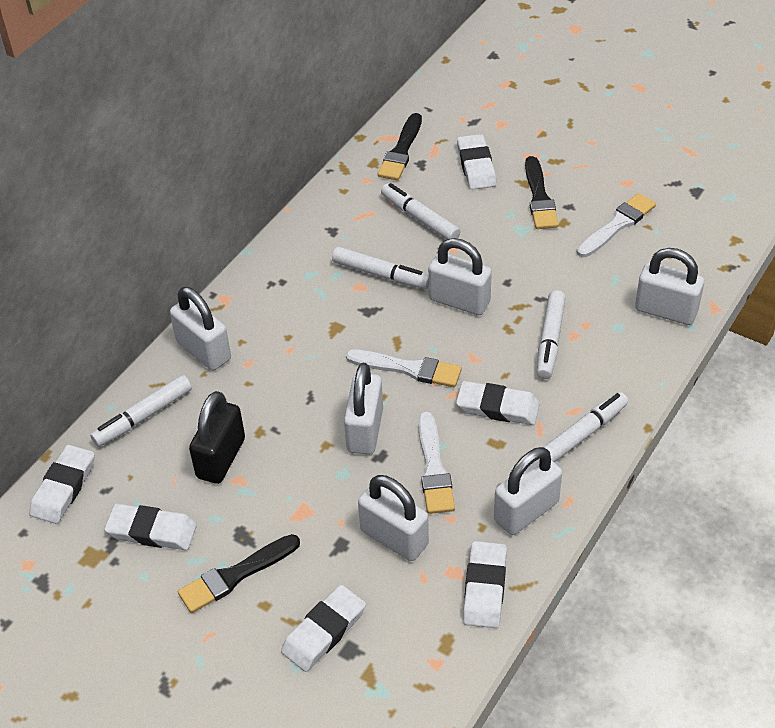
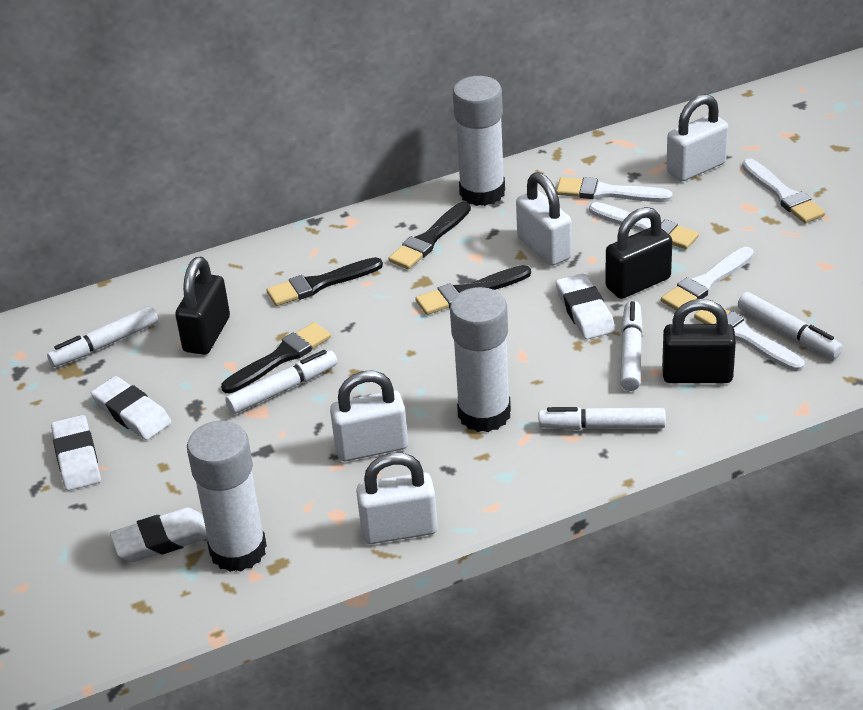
black brush: [178,534,300,613] [378,113,422,180] [525,156,559,229] = 3 -> [221,322,331,393] [266,257,383,306] [388,201,471,269] [415,265,531,315] = 4
black padlock: [189,391,245,484] = 1 -> [175,257,230,355] [606,207,672,299] [662,299,736,383] = 3
white brush: [346,349,462,387] [418,411,455,514] [577,193,656,257] = 3 -> [556,177,673,202] [589,202,699,249] [661,247,754,310] [694,308,804,372] [742,159,825,223] = 5
white eraser: [29,445,95,524] [104,504,197,550] [281,585,366,672] [456,381,540,425] [457,134,496,190] [463,541,507,628] = 6 -> [51,415,101,491] [91,376,172,440] [110,508,208,562] [556,273,615,339] = 4
white glue stick: none = 0 -> [187,421,267,572] [450,287,511,432] [453,76,505,206] = 3
white padlock: [170,287,231,370] [344,362,383,455] [358,475,429,561] [428,238,492,315] [494,447,562,535] [635,248,704,325] = 6 -> [330,370,408,461] [356,452,438,544] [516,172,572,266] [666,94,728,182] = 4

